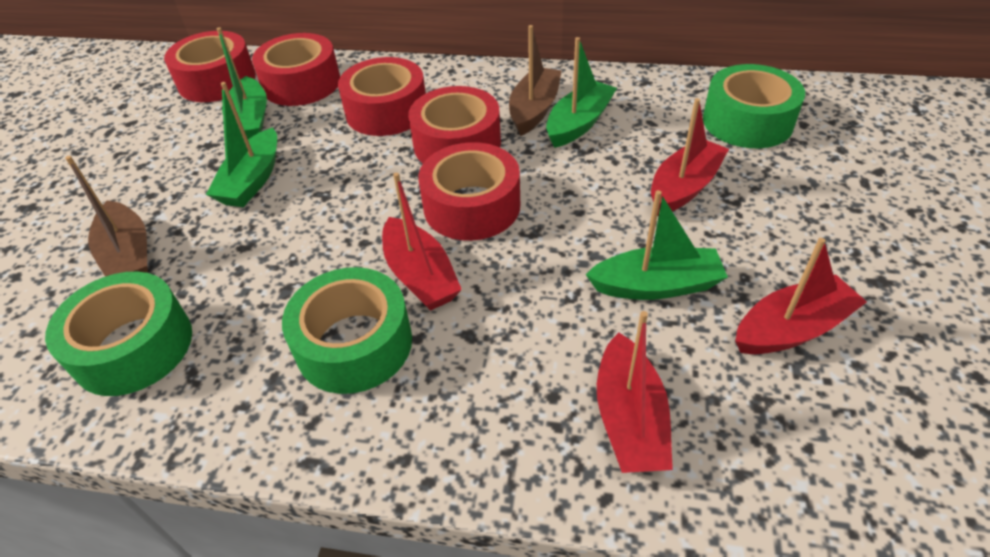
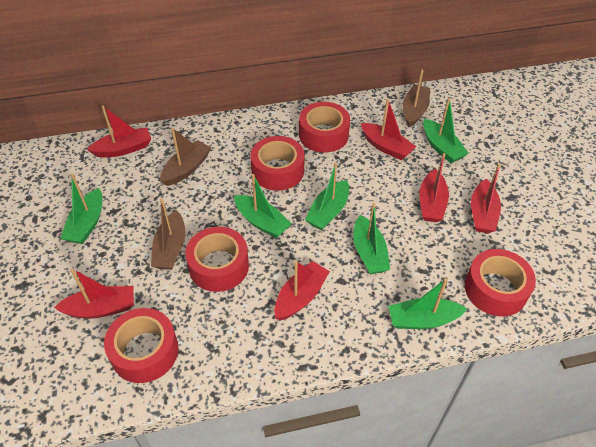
brown boat: [65,156,148,277] [509,25,562,136] = 2 -> [151,198,185,270] [160,128,211,186] [403,70,430,127] = 3
green boat: [206,82,277,207] [217,27,267,139] [546,37,617,148] [586,190,728,300] = 4 -> [60,174,102,244] [234,174,292,238] [305,162,349,230] [354,203,390,274] [388,278,468,329] [423,98,469,163] = 6
green tape: [45,272,192,396] [282,267,412,394] [703,64,805,148] = 3 -> none = 0
red boat: [382,172,462,311] [597,311,673,473] [651,98,729,216] [735,238,867,354] = 4 -> [54,268,134,318] [87,105,151,158] [274,261,330,320] [361,99,416,160] [419,153,449,222] [471,164,501,233] = 6

